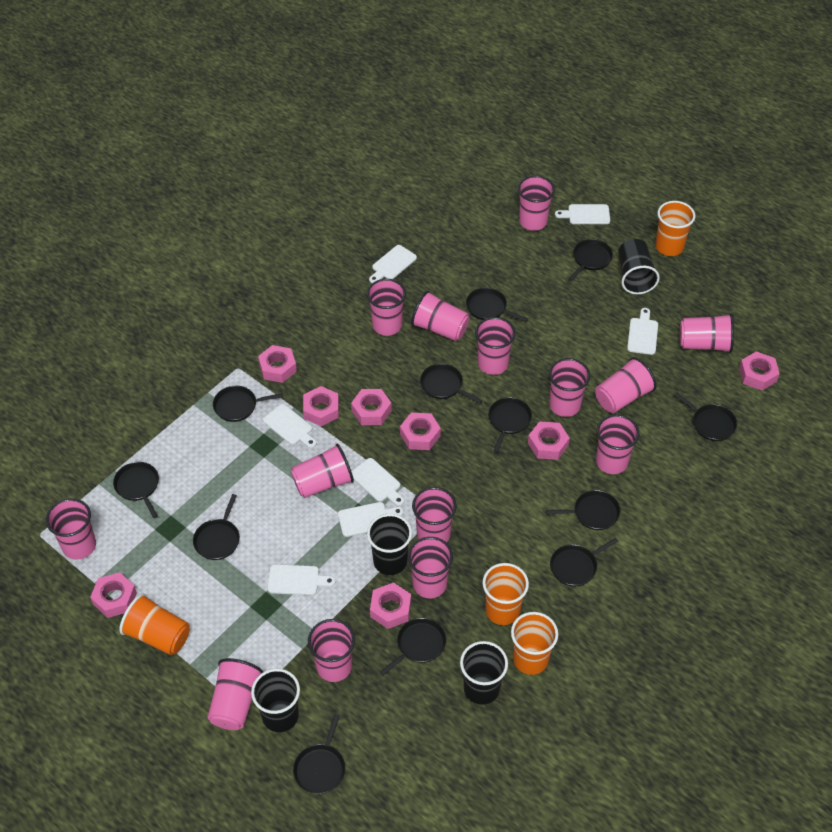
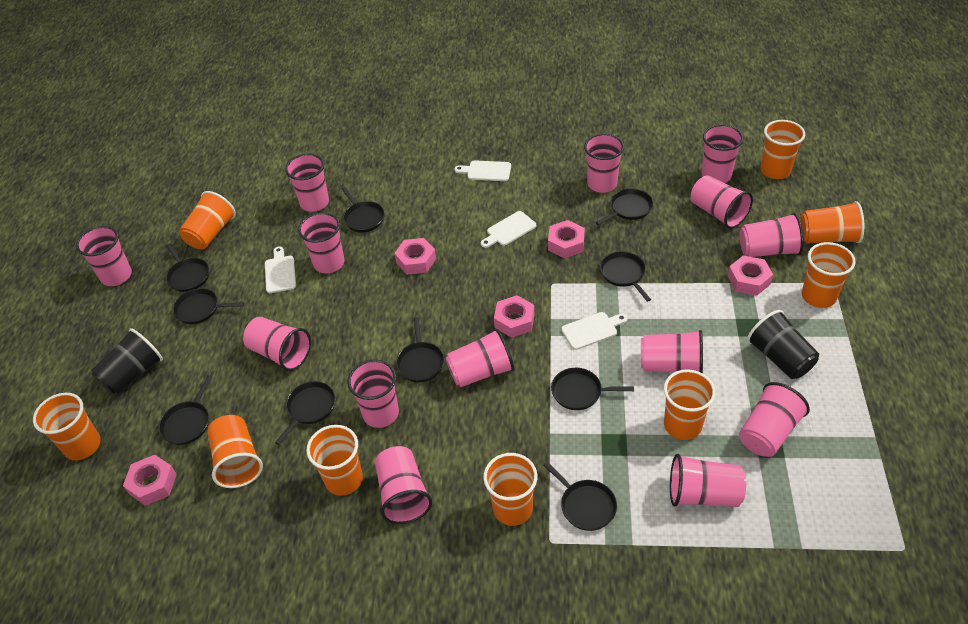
black cup: [251,668,300,732] [367,514,412,575] [460,641,508,705] [618,239,660,294] = 4 -> [91,328,163,395] [747,310,819,379] = 2
black pan: [113,462,159,518] [193,494,240,560] [213,386,283,422] [293,714,345,794] [380,618,446,676] [420,364,482,404] [466,287,528,322] [488,397,532,453] [546,490,620,530] [550,538,619,587] [569,239,613,281] [674,392,737,441] = 12 -> [158,375,212,445] [166,243,210,292] [173,288,245,324] [275,381,336,445] [342,187,385,232] [396,317,444,382] [543,462,617,531] [551,368,634,410] [596,188,653,225] [600,251,651,302] = 10
orange cup: [119,594,190,655] [482,563,529,625] [511,612,558,675] [655,201,695,256] = 4 -> [33,393,101,460] [179,191,236,249] [208,415,263,488] [306,425,363,496] [483,453,537,526] [664,369,716,440] [760,120,805,179] [800,201,864,243] [802,242,856,308] = 9
pink nut: [90,572,137,618] [258,345,297,383] [303,386,339,426] [351,389,392,425] [370,582,411,629] [400,413,441,450] [528,421,570,460] [739,351,780,390] = 8 -> [123,455,177,506] [394,238,436,275] [494,295,534,338] [548,220,585,258] [728,255,773,296] = 5
white cutting board: [263,404,316,448] [267,564,335,595] [338,502,403,537] [351,458,404,506] [369,245,417,283] [555,204,610,224] [627,308,658,355] = 7 -> [265,247,296,293] [454,160,511,181] [481,211,536,248] [561,312,627,350] = 4

